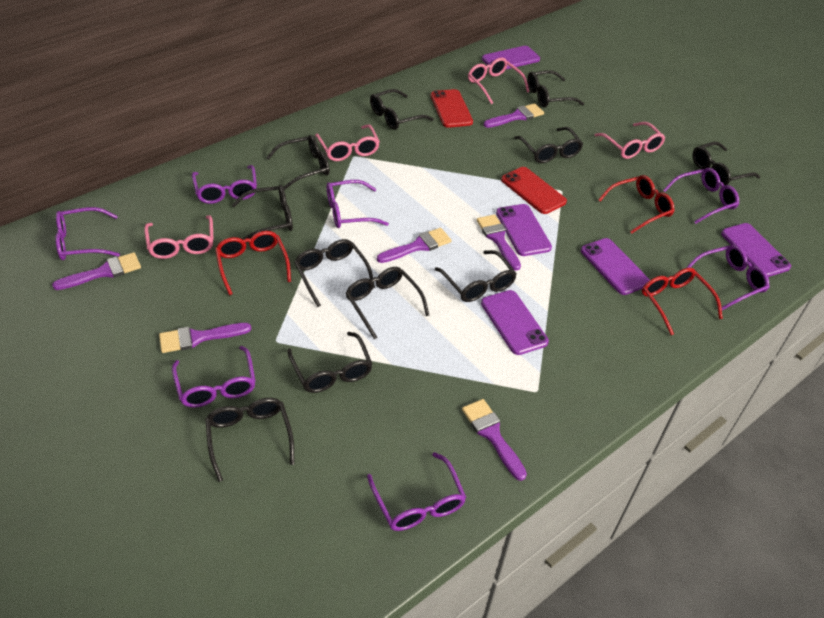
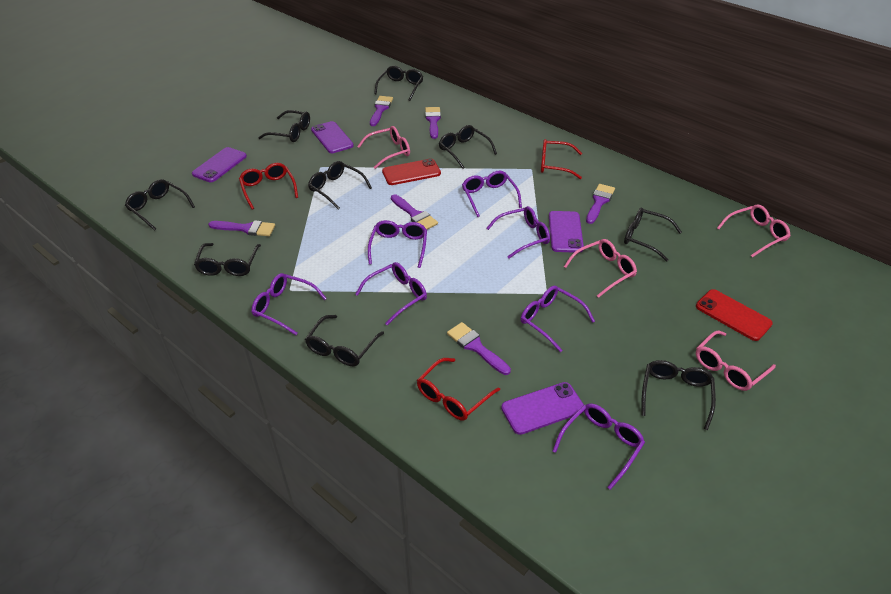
black glasses: [205,398,295,482] [232,185,293,240] [266,135,330,190] [288,332,372,393] [294,239,375,307] [345,267,429,339] [370,89,434,130] [435,250,517,302] [514,127,583,163] [527,70,584,107] [692,142,760,186] = 11 -> [125,179,195,231] [194,243,261,276] [258,110,310,142] [305,315,384,366] [308,161,372,210] [374,66,423,101] [439,125,497,169] [624,208,682,261] [641,360,716,430] = 9
purple phone: [481,290,549,355] [482,46,540,69] [496,204,552,256] [581,238,650,295] [721,223,791,277] = 5 -> [192,147,247,182] [311,121,354,153] [501,382,584,435] [549,211,584,253] = 4

